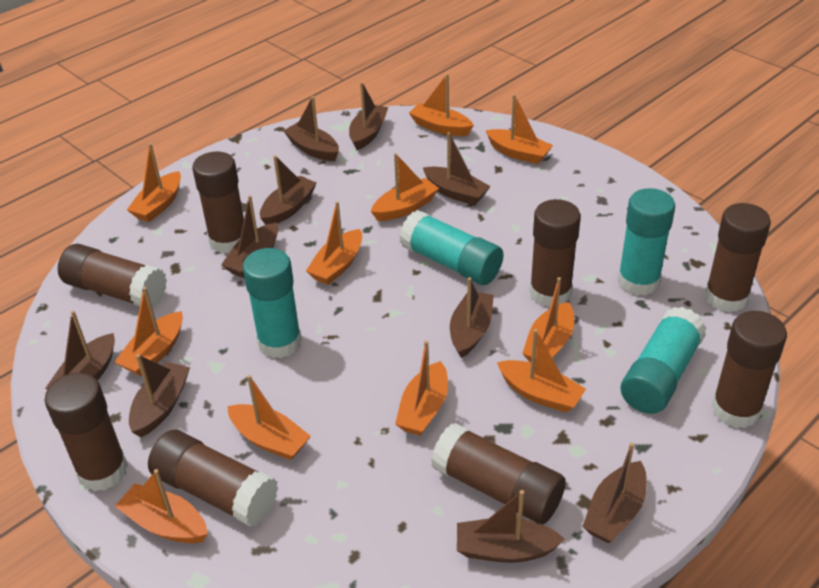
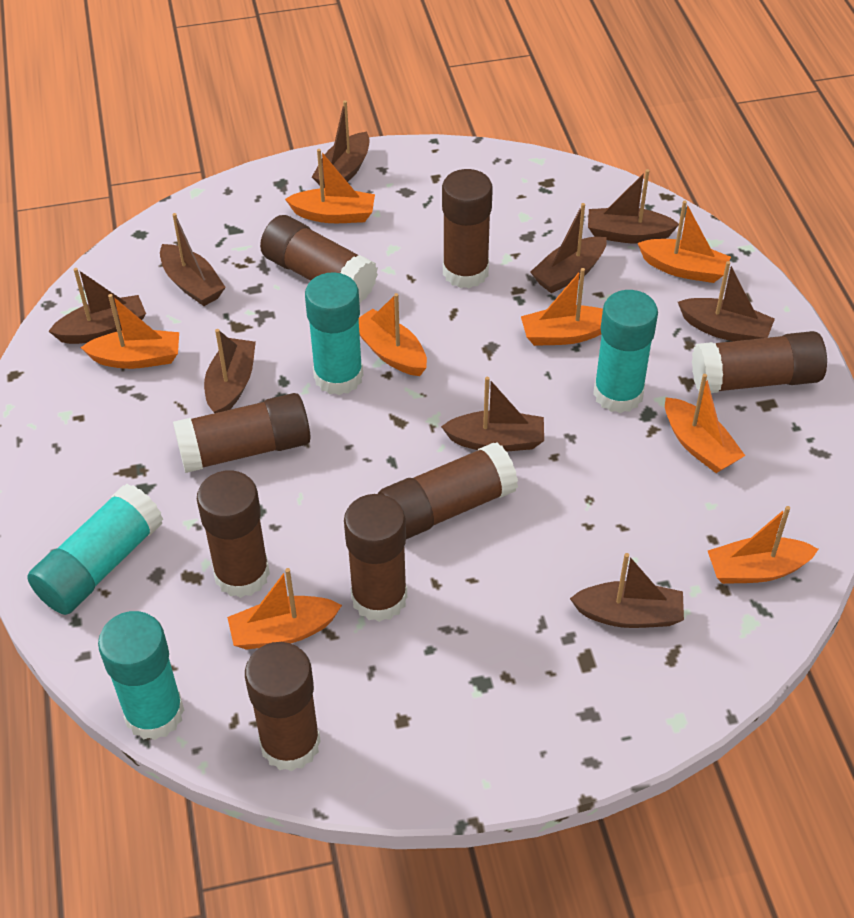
brown boat: [45,310,115,390] [129,354,190,437] [221,195,278,278] [260,155,317,225] [283,96,339,161] [349,82,388,150] [423,132,491,205] [450,277,494,358] [457,490,565,563] [582,443,647,543] = 10 -> [48,268,146,344] [160,213,226,306] [204,329,256,413] [312,100,370,188] [441,377,544,452] [530,203,607,293] [570,553,684,628] [588,169,679,244] [678,261,775,341] = 9
orange boat: [115,287,183,376] [115,469,208,543] [127,143,181,222] [227,375,311,460] [306,201,362,285] [371,153,439,221] [395,341,448,436] [409,74,474,136] [486,94,553,164] [497,329,586,413] [522,277,574,363] = 11 -> [81,294,179,369] [227,568,342,650] [285,149,375,223] [359,293,427,376] [521,268,603,346] [638,201,731,283] [665,374,745,473] [708,506,819,584] = 8

